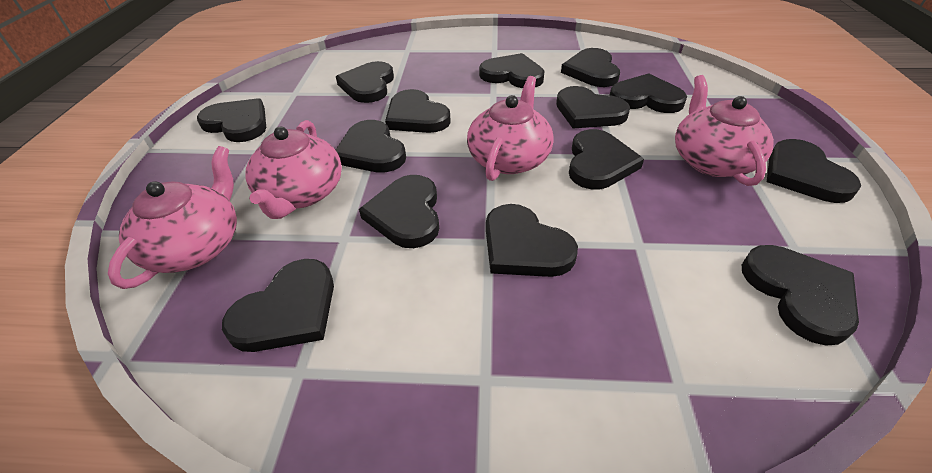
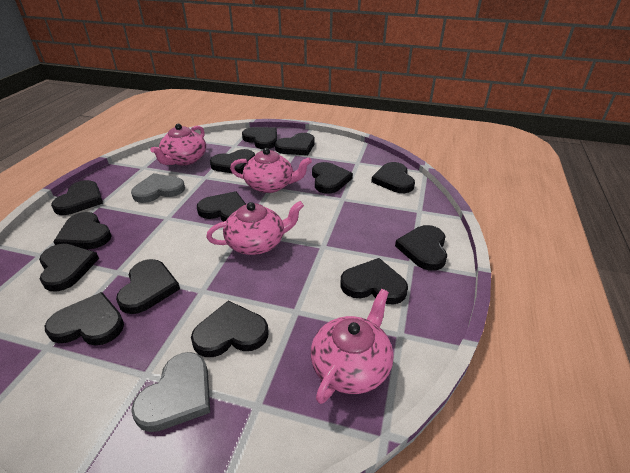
grey heart: none = 0 -> [131,173,185,203] [131,352,210,432] = 2

